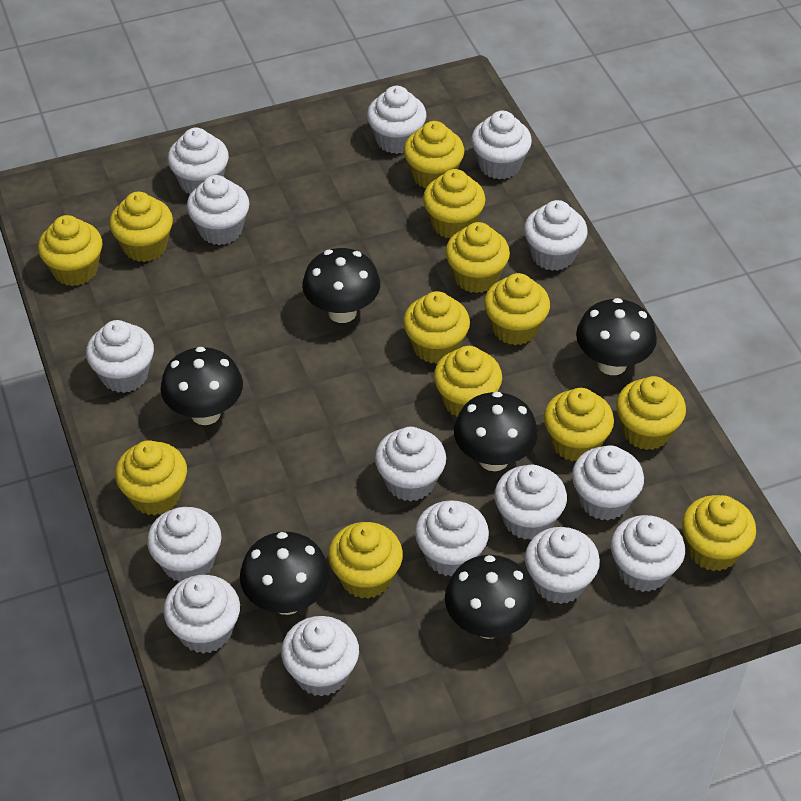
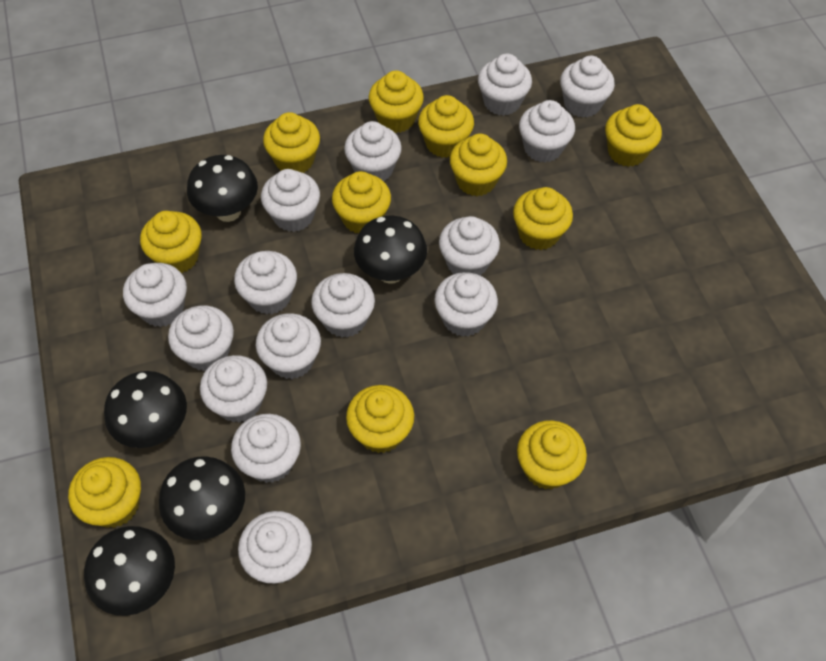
black mushroom: [161,347,243,425] [240,532,330,615] [302,248,380,323] [445,555,536,639] [454,392,538,471] [576,298,657,375] = 6 -> [84,526,175,616] [104,371,187,448] [159,456,245,540] [187,155,258,222] [354,216,427,284] = 5
yellow cupcake: [38,215,102,286] [109,192,173,262] [115,440,187,516] [328,522,403,599] [403,291,470,364] [404,121,464,188] [423,169,486,238] [434,346,502,417] [445,222,510,293] [484,273,550,345] [544,388,614,461] [616,376,686,450] [682,495,756,571] = 13 -> [68,457,141,528] [140,211,202,273] [263,112,320,173] [332,171,391,233] [346,385,414,453] [369,71,424,133] [418,95,474,158] [450,134,507,196] [513,187,573,250] [517,420,587,490] [605,104,662,167] = 11

